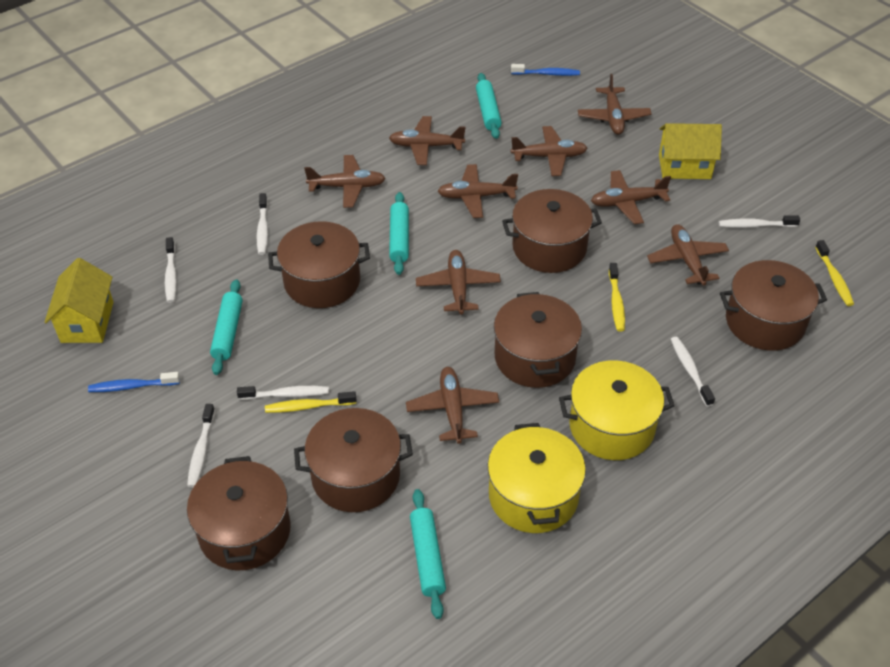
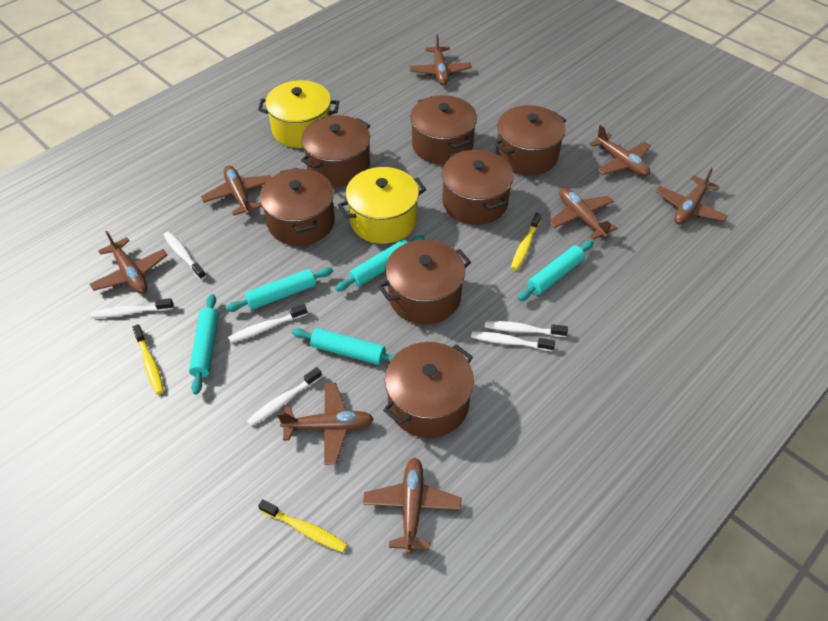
blue toothbrush: [88,372,180,392] [511,64,580,76] = 2 -> none = 0
brown plane: [304,155,386,208] [389,116,465,165] [406,367,499,444] [416,250,501,315] [438,164,518,218] [511,126,587,176] [578,74,652,135] [591,170,671,224] [647,224,729,286] = 9 -> [90,231,168,294] [201,165,271,216] [277,383,374,465] [363,458,461,554] [410,35,472,85] [549,188,617,240] [590,125,651,177] [656,168,728,225] = 8
brown pot: [187,456,291,570] [268,221,370,308] [294,408,413,512] [494,292,582,388] [502,189,602,273] [720,260,827,351] = 6 -> [260,168,335,246] [301,115,370,186] [378,240,471,324] [383,342,474,438] [410,95,477,165] [442,150,514,225] [494,105,566,176] = 7
turquoise rolling pin: [210,279,243,375] [389,192,409,275] [410,489,446,619] [476,73,502,139] = 4 -> [189,294,219,394] [226,267,333,312] [292,328,396,365] [335,235,425,292] [518,240,593,301] = 5
yellow house: [44,258,113,343] [659,123,722,179] = 2 -> none = 0

